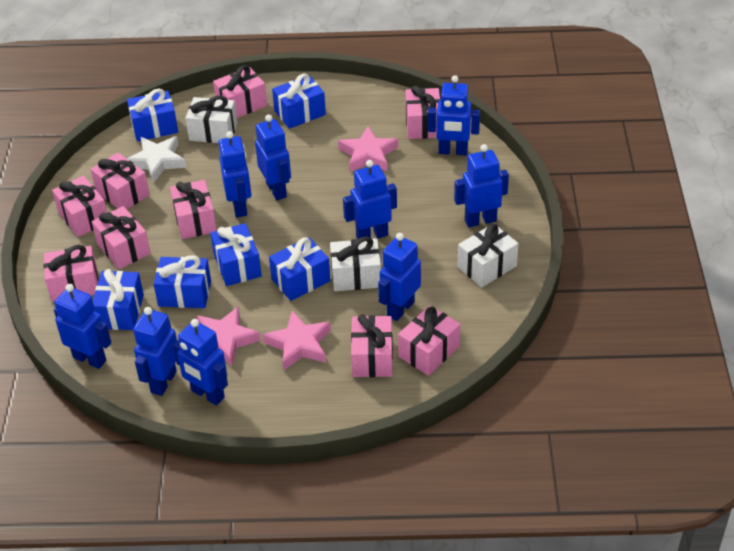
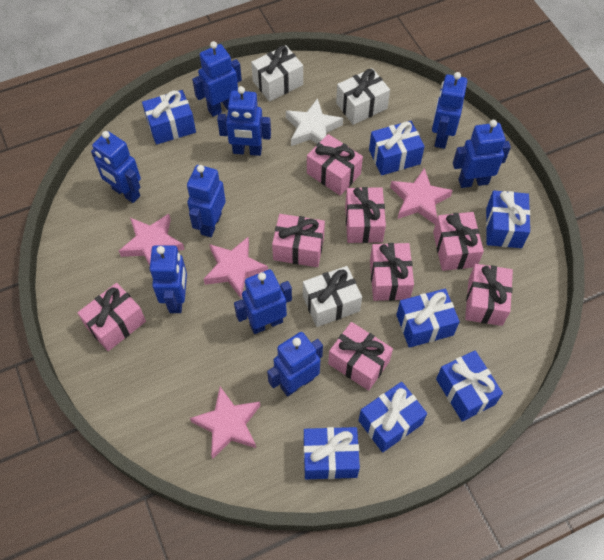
blue gift: [93,269,144,330] [127,89,178,141] [154,255,211,308] [210,223,262,286] [269,237,331,301] [272,74,326,129] = 6 -> [142,90,196,145] [304,427,360,479] [358,382,427,453] [369,121,425,175] [396,289,460,348] [436,350,503,421] [486,191,530,248] = 7
pink gift: [44,245,99,302] [52,176,107,237] [90,153,150,209] [92,206,151,269] [170,180,217,239] [213,65,267,118] [351,314,393,377] [398,305,460,376] [406,86,441,139] = 9 -> [77,283,146,351] [272,214,325,267] [307,134,363,196] [328,322,393,391] [345,187,386,243] [370,243,414,301] [433,212,484,271] [465,264,513,326] = 8
pink star: [197,307,261,366] [263,310,331,370] [338,126,398,172] = 3 -> [119,214,185,266] [190,387,260,459] [204,237,268,298] [390,168,453,224] = 4

